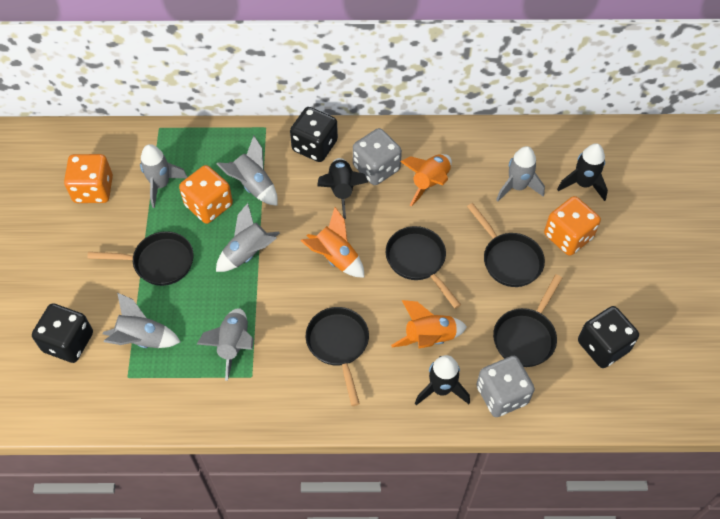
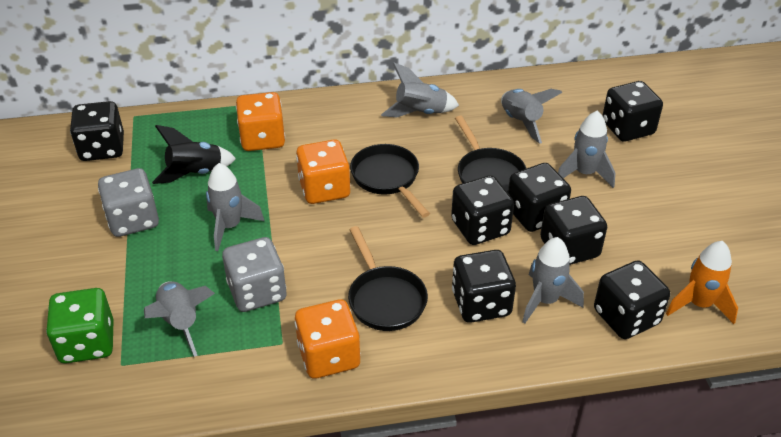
black dice: [32,303,93,363] [290,107,338,162] [578,306,639,368] = 3 -> [70,101,124,161] [451,175,514,245] [452,250,516,323] [508,163,571,232] [540,196,607,265] [594,260,670,339] [602,81,663,142] = 7
black pan: [87,231,194,286] [306,307,369,406] [386,226,461,309] [467,203,545,287] [493,274,562,367] = 5 -> [348,226,428,331] [350,144,430,218] [455,116,527,193] = 3
black rocket: [317,158,368,219] [415,355,470,405] [557,143,608,201] = 3 -> [152,125,236,184] = 1
green dice: none = 0 -> [46,288,114,364] = 1
orange rocket: [300,207,364,278] [391,300,467,348] [400,154,452,207] = 3 -> [666,241,738,324] = 1

